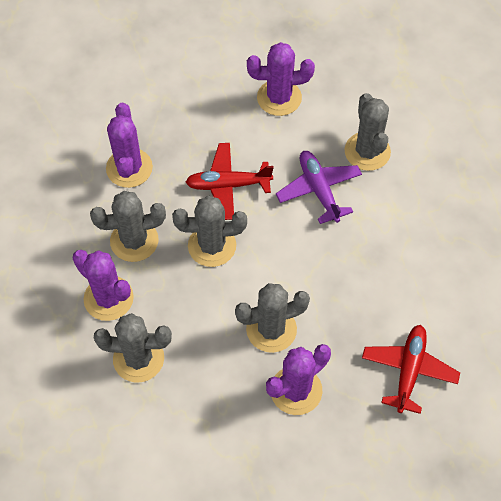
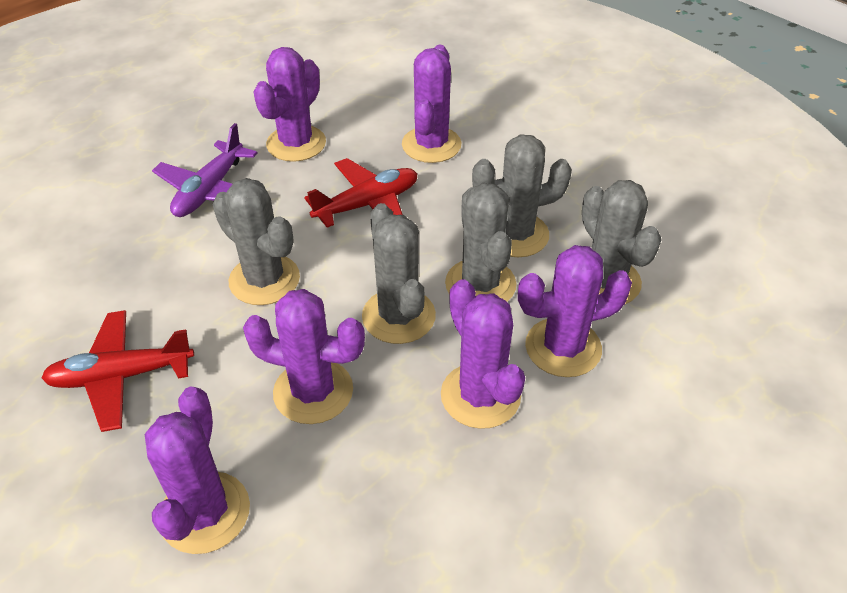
purple cactus: [73,250,134,321] [106,103,153,188] [247,42,315,116] [266,344,331,415] = 4 -> [145,387,250,554] [243,289,365,424] [254,47,326,162] [402,45,461,163] [441,279,525,429] [518,245,632,377] = 6

